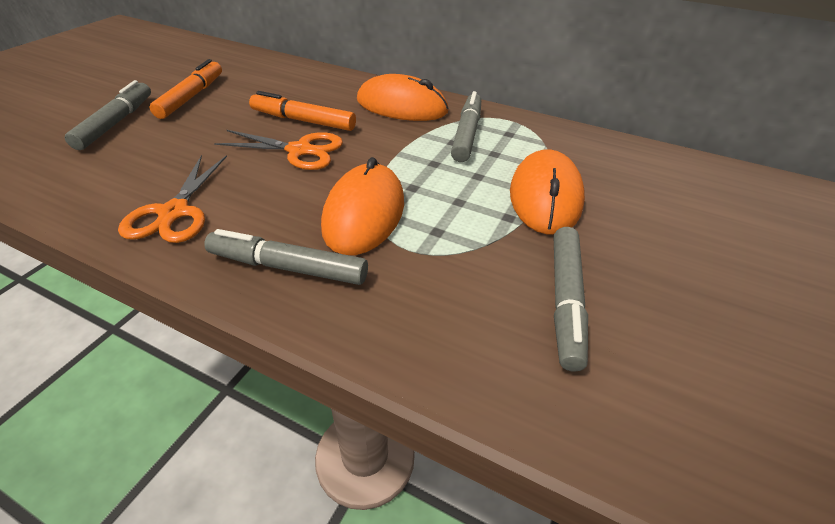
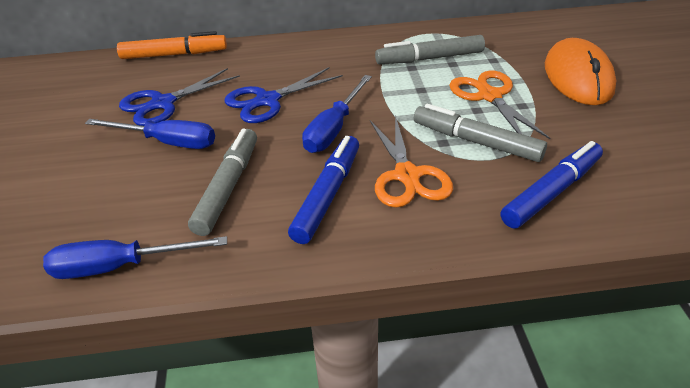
blue marker: none = 0 -> [288,136,359,244] [501,141,603,228] = 2
blue scissors: none = 0 -> [119,68,240,126] [225,67,343,123] = 2
blue screwdriver: none = 0 -> [43,236,227,279] [85,119,215,149] [302,75,372,153] = 3
grey marker: [65,80,151,150] [204,229,368,285] [451,91,481,162] [554,227,588,372] = 4 -> [188,129,257,236] [375,35,485,64] [414,104,547,162] = 3
orange marker: [150,59,222,119] [249,91,356,131] = 2 -> [117,31,227,59] = 1
orange mouse: [321,157,404,255] [357,74,449,121] [510,149,585,234] = 3 -> [545,38,617,105] = 1

